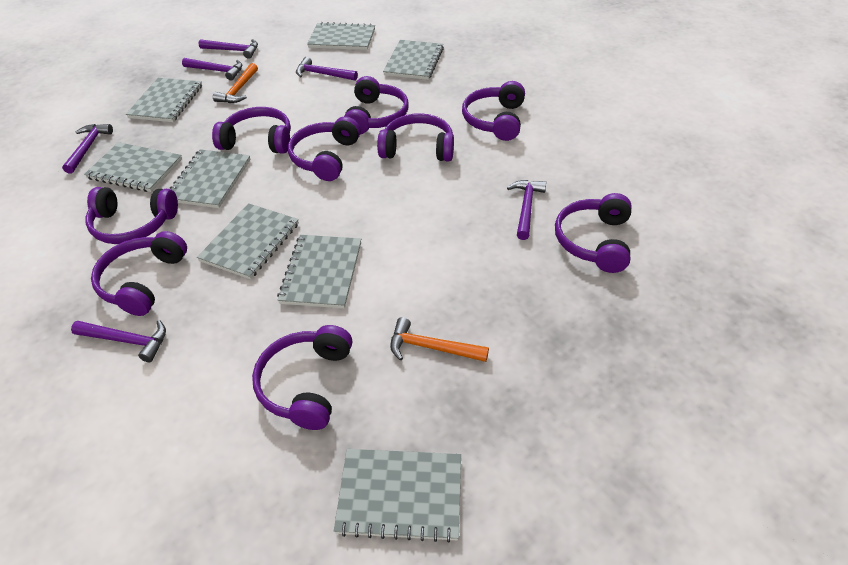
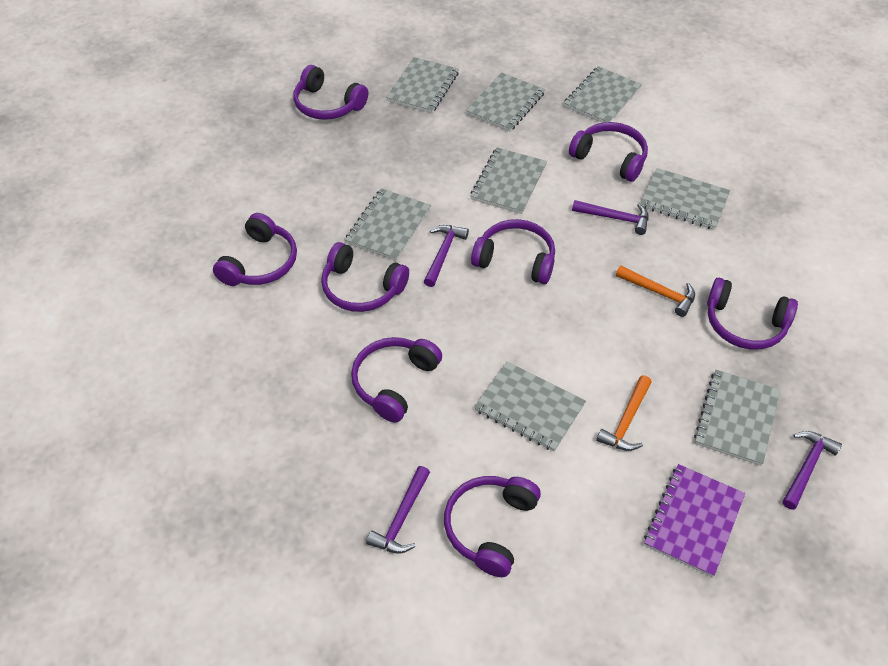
purple hammer: [62,124,113,173] [71,320,166,362] [182,58,242,81] [199,39,258,59] [296,57,358,81] [507,180,546,240] = 6 -> [366,466,430,553] [424,225,469,287] [572,200,648,235] [783,431,842,510] = 4
purple headphones: [85,187,178,244] [91,231,187,316] [212,107,291,154] [252,325,352,430] [288,116,361,181] [345,76,409,135] [377,113,454,161] [462,81,525,141] [555,193,632,273] = 9 -> [213,213,297,286] [293,65,368,120] [321,242,409,312] [351,337,442,422] [444,476,541,577] [471,219,555,284] [569,122,648,182] [707,278,798,349] = 8
purple notebook: none = 0 -> [644,464,745,577] = 1

